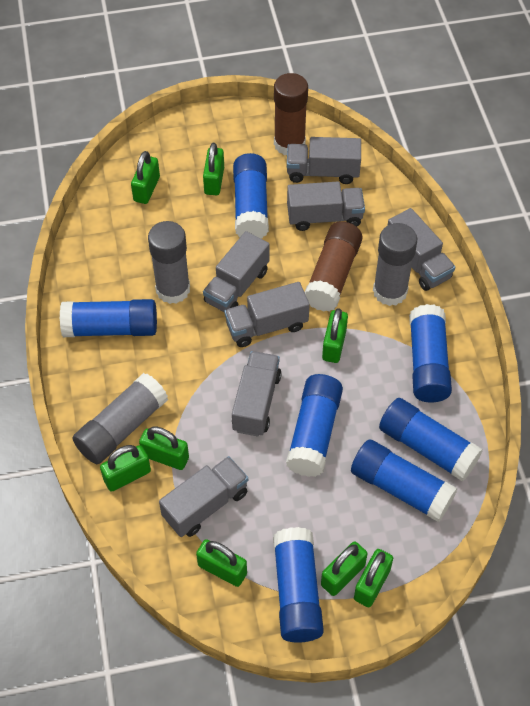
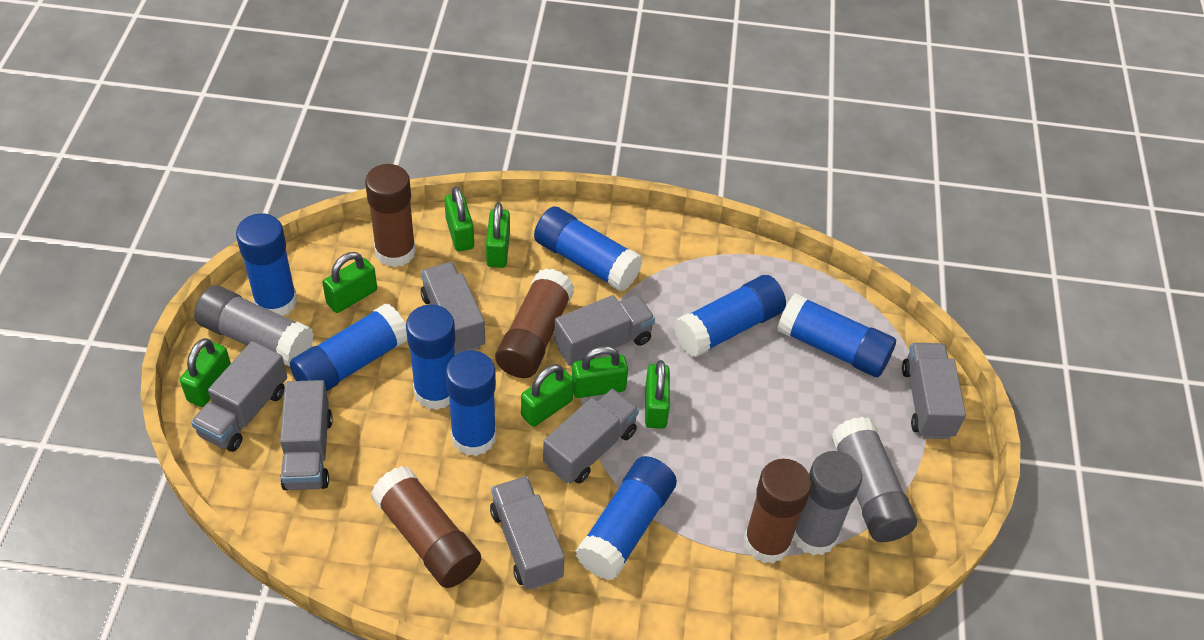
blue glue stick: [60,299,157,337] [233,153,269,239] [273,527,324,643] [286,374,343,477] [351,439,458,522] [379,398,483,482] [409,304,452,402] = 7 -> [236,213,297,316] [290,303,407,392] [406,304,455,410] [446,351,496,456] [534,206,643,292] [576,456,677,580] [674,275,786,357] [777,293,896,377] = 8
brown glue stick: [274,73,308,155] [305,221,363,311] = 2 -> [365,164,416,267] [371,466,481,588] [495,268,574,378] [744,459,812,563] = 4
green padlock: [100,445,151,492] [131,151,160,204] [139,427,189,470] [196,539,247,587] [203,143,224,195] [321,542,368,596] [322,308,348,363] [354,549,393,607] = 8 -> [180,338,231,407] [322,252,377,313] [444,186,474,251] [486,203,510,268] [521,364,574,427] [572,346,628,398] [645,360,670,429] = 7

